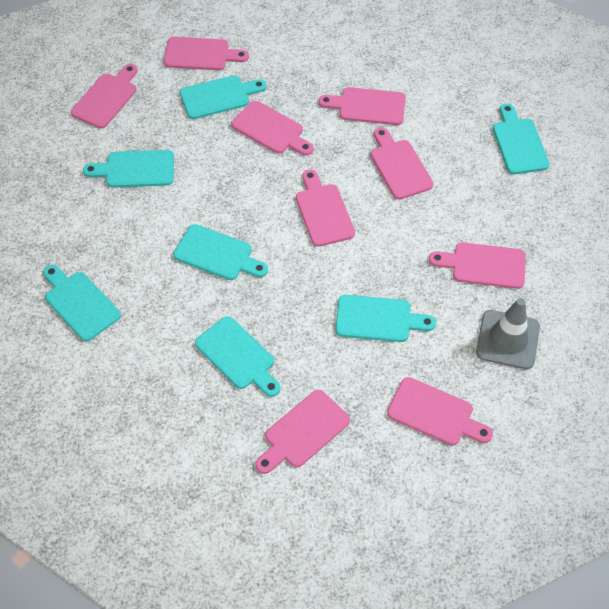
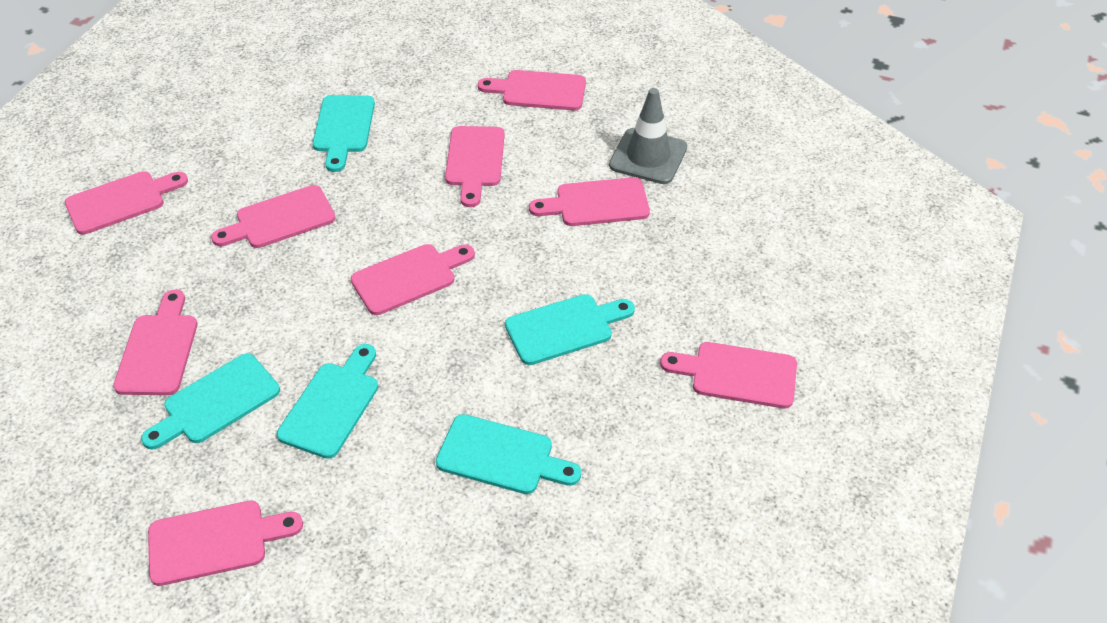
turquoise cutting board: [43,265,121,341] [83,150,174,188] [173,224,268,280] [180,75,267,119] [195,316,280,397] [335,295,436,342] [493,103,550,174] = 7 -> [141,353,280,450] [277,344,378,459] [312,95,375,172] [436,414,581,494] [505,294,635,365] = 5

